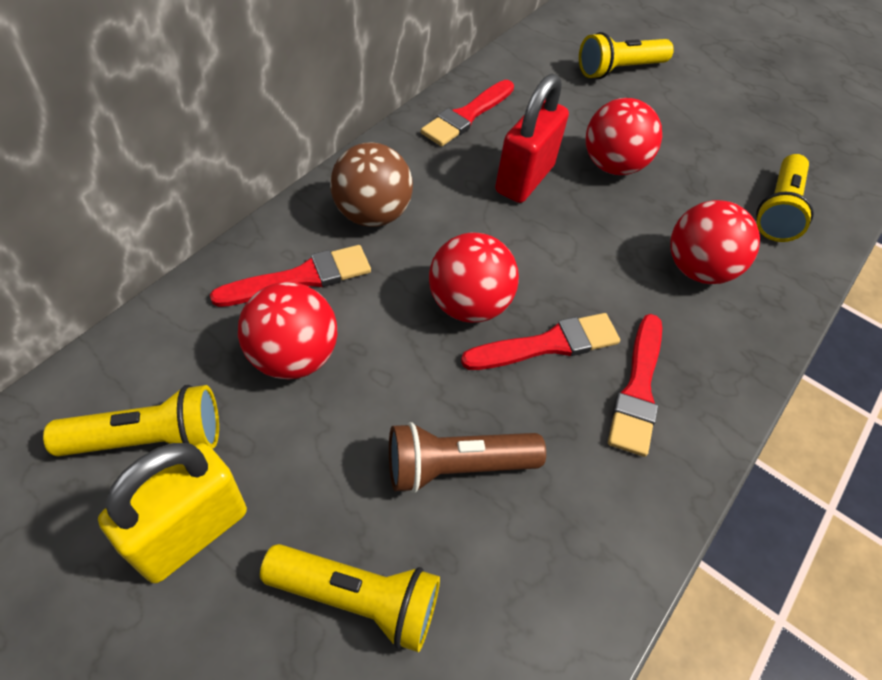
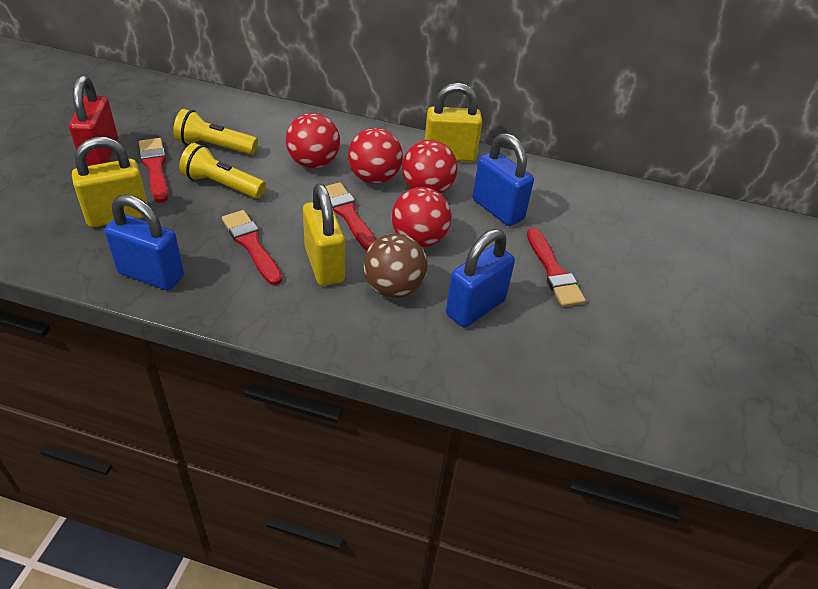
blue padlock: none = 0 -> [104,194,184,291] [446,229,515,328] [473,133,534,226] = 3
brown flashlight: [389,422,546,493] = 1 -> none = 0
yellow flashlight: [43,385,219,456] [260,544,440,652] [579,32,674,79] [756,154,814,242] = 4 -> [173,109,258,155] [179,143,266,199] = 2
yellow padlock: [98,443,247,583] = 1 -> [72,137,148,227] [303,183,345,286] [425,83,482,162] = 3

